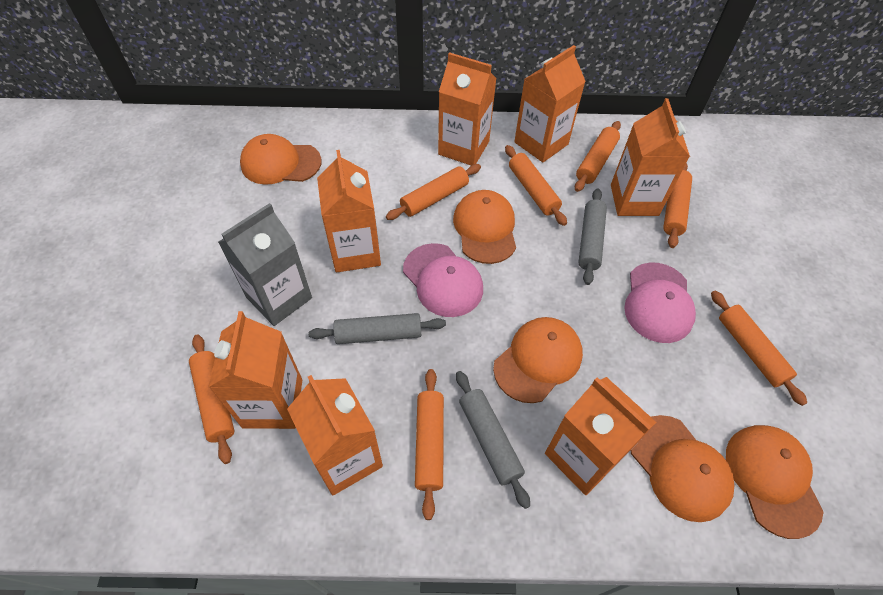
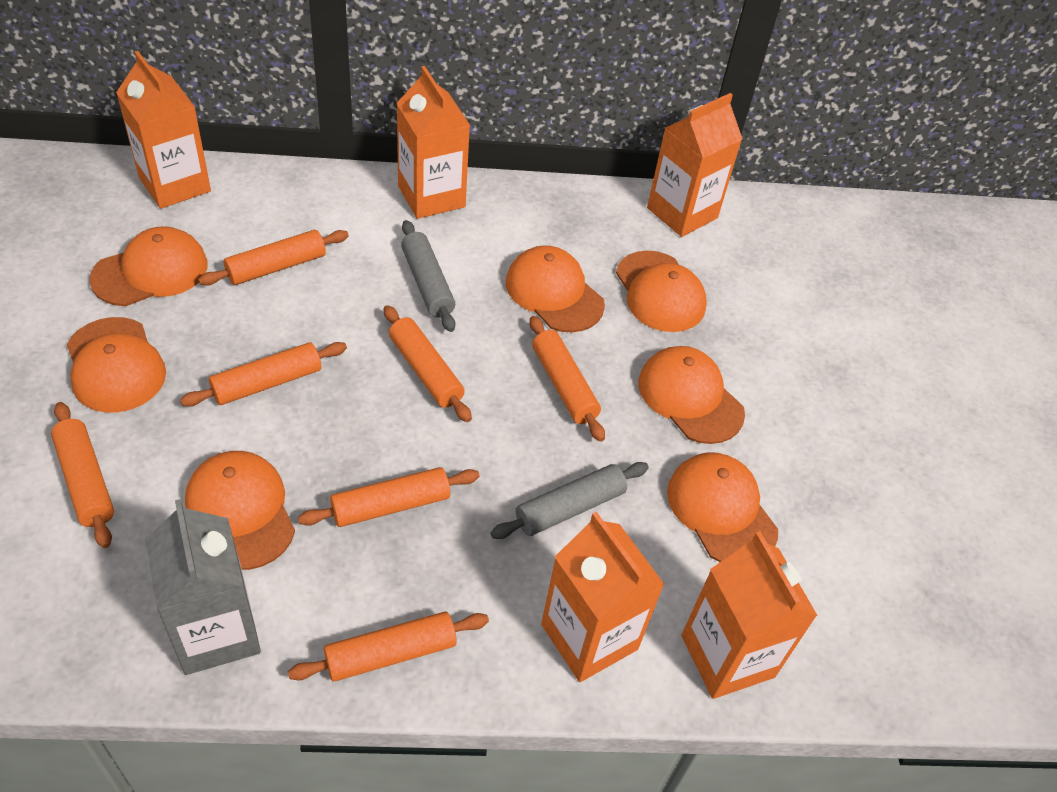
grey rolling pin: [308,313,446,344] [456,371,530,509] [578,189,607,285] = 3 -> [401,220,455,332] [491,462,649,539] = 2
orange cap: [240,134,321,185] [453,190,516,264] [493,317,583,403] [631,415,734,522] [726,425,824,539] = 5 -> [67,317,166,412] [89,226,208,306] [185,451,295,570] [506,245,605,332] [616,250,707,332] [638,346,745,444] [667,453,778,562] = 7
orange carton: [208,311,302,429] [287,375,383,495] [317,150,381,272] [438,52,497,165] [514,45,586,162] [545,377,656,495] [611,98,690,216] = 7 -> [116,51,211,209] [396,66,470,219] [541,512,665,682] [647,93,742,237] [681,531,818,699] = 5
pink cap: [403,243,483,317] [624,262,696,343] = 2 -> none = 0

